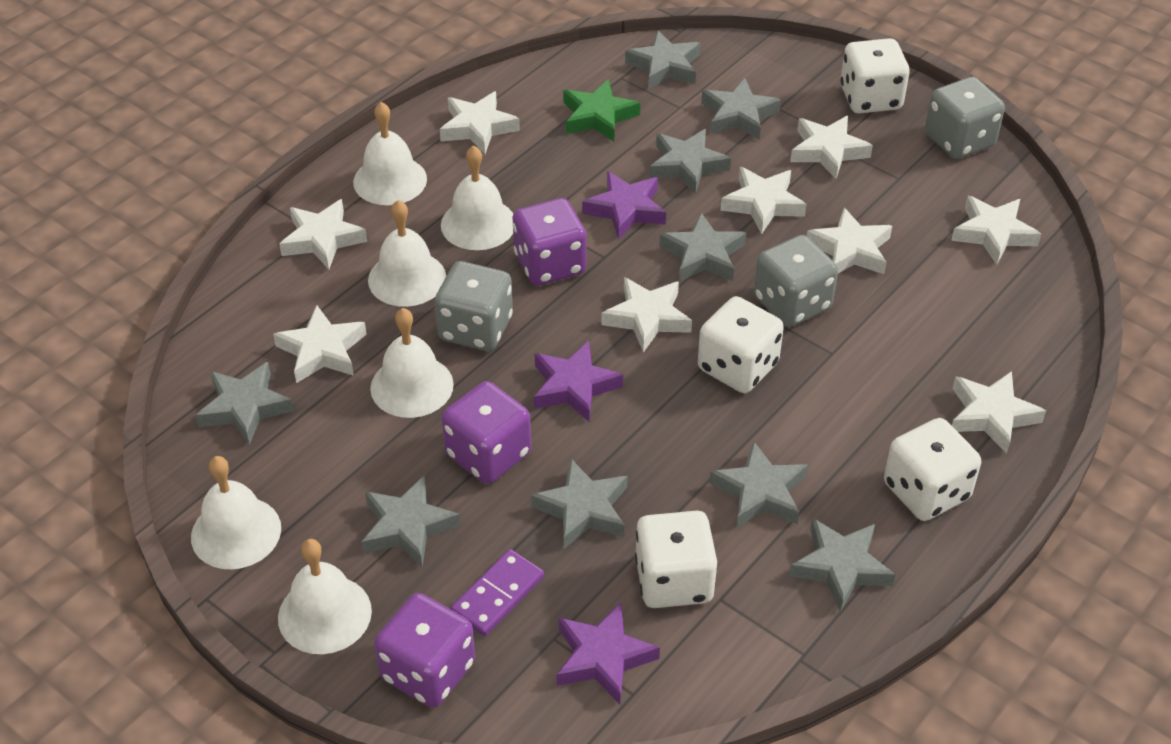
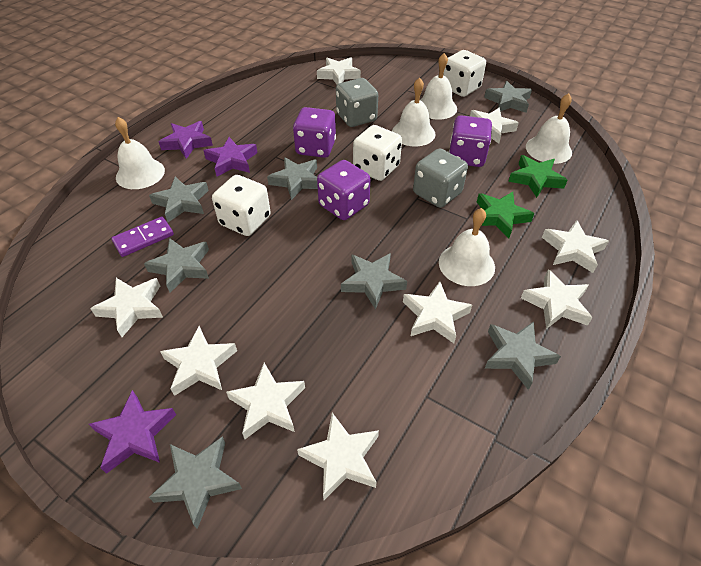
green star: [563,79,640,142] = 1 -> [477,192,535,238] [508,155,568,198] = 2
grey dice: [434,261,513,351] [754,235,838,327] [925,77,1005,159] = 3 -> [336,78,378,127] [413,148,468,208] = 2
grey star: [196,362,294,445] [361,476,461,568] [531,459,628,549] [625,30,700,89] [649,129,731,194] [659,213,746,281] [701,78,781,140] [709,441,808,528] [789,518,896,612] = 9 -> [144,238,209,293] [149,177,209,222] [149,436,242,529] [267,157,318,200] [341,253,407,310] [484,81,532,113] [484,322,561,390] = 7
white bell: [191,456,281,569] [278,539,372,654] [353,102,427,205] [368,200,446,307] [370,308,454,418] [441,145,513,250] = 6 -> [115,117,165,189] [392,77,435,146] [420,53,457,120] [439,208,495,286] [526,93,572,164] = 5
white dice: [635,511,717,608] [698,296,784,393] [840,38,910,113] [884,418,981,521] = 4 -> [212,175,271,236] [353,125,402,181] [443,50,486,97] = 3

